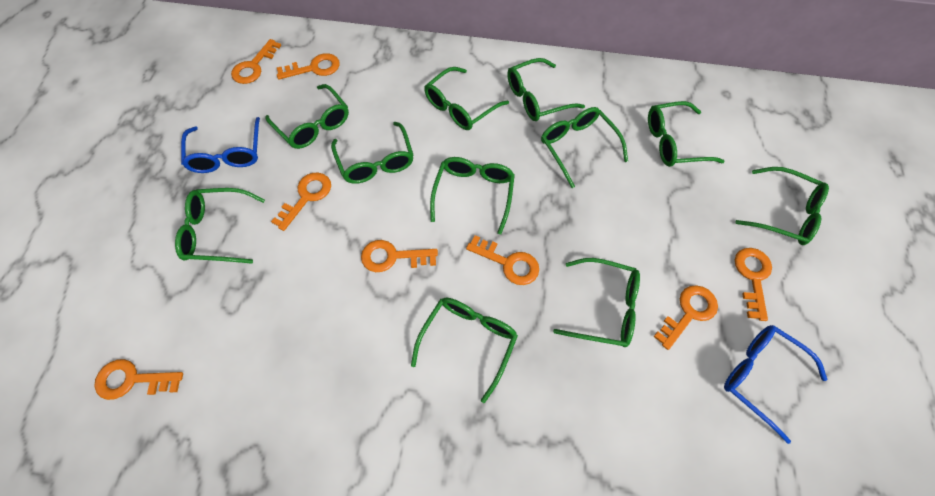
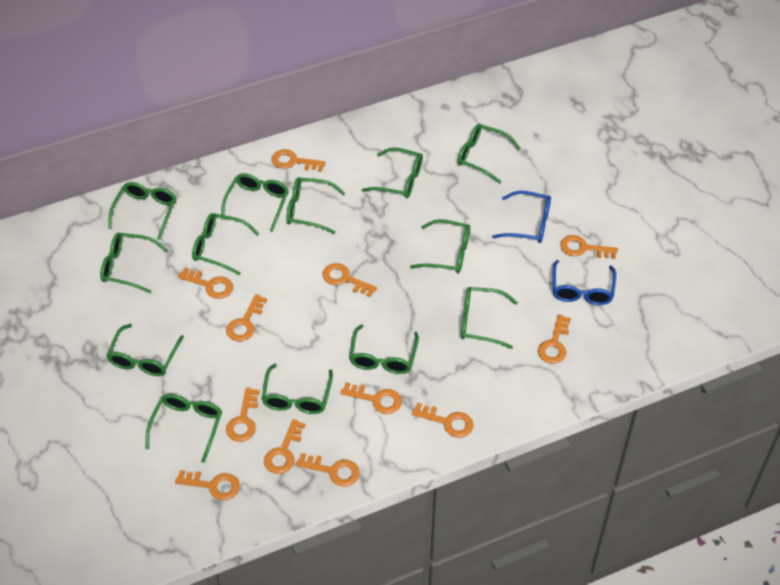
green glasses: [175,188,265,264] [266,84,349,149] [331,122,414,184] [411,297,518,403] [424,67,509,130] [430,157,515,234] [507,58,585,121] [541,107,628,188] [553,258,640,347] [648,101,725,167] [735,167,829,245] = 11 -> [100,233,167,293] [107,324,184,376] [108,182,176,240] [146,394,222,463] [192,213,259,275] [221,173,289,232] [262,363,333,414] [286,177,345,234] [349,324,419,374] [362,147,423,198] [410,219,470,273] [458,124,521,184] [461,287,518,349] = 13
orange key: [94,359,183,400] [231,39,281,84] [271,173,331,231] [277,53,340,80] [361,240,438,272] [466,235,539,285] [653,285,718,350] [735,248,772,321] = 8 -> [175,470,240,501] [178,267,233,299] [226,294,267,342] [226,388,260,442] [264,419,305,474] [271,149,326,171] [296,453,360,487] [323,263,377,297] [340,382,402,414] [412,403,474,438] [538,314,571,364] [560,235,618,259] = 12

